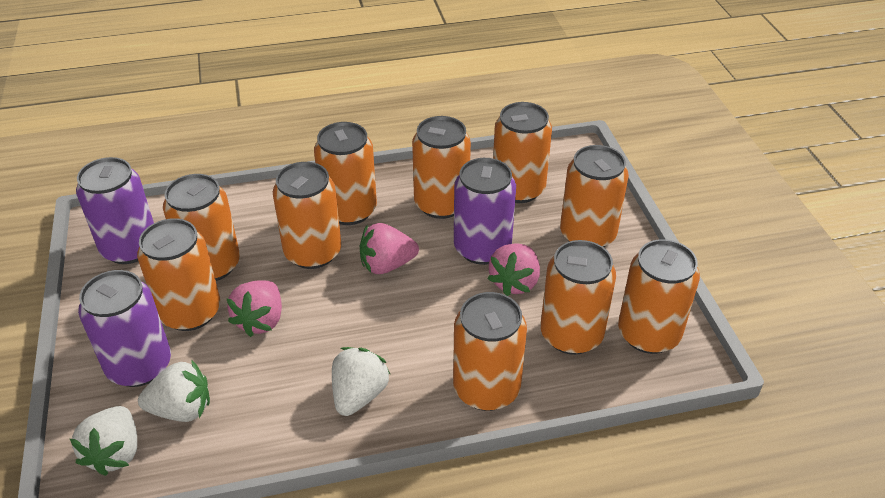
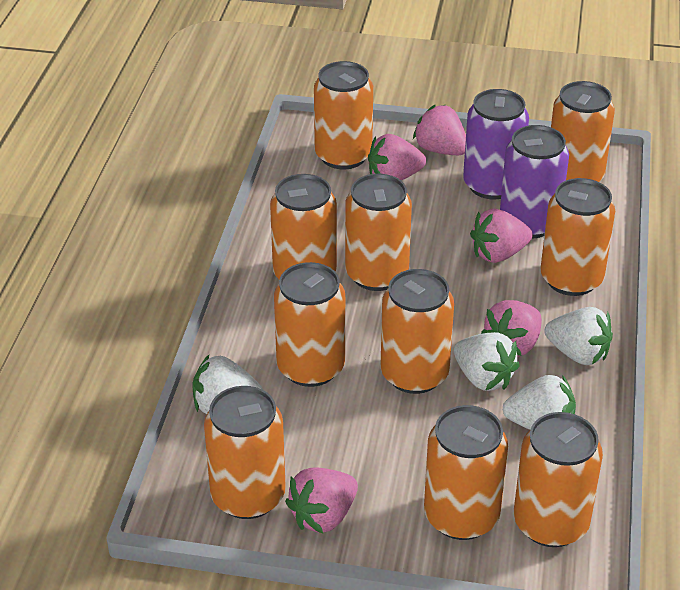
pink strawberry: [226,280,282,337] [360,223,419,274] [488,243,540,296] = 3 -> [285,467,358,534] [368,134,426,180] [413,105,466,155] [470,209,533,263] [481,300,542,357] = 5
purple can: [76,157,154,264] [78,270,171,387] [454,158,516,265] = 3 -> [463,89,529,199] [500,125,569,238] = 2
white strawberry: [70,406,137,476] [138,361,210,422] [332,347,390,416] = 3 -> [193,355,263,414] [454,332,520,391] [503,375,576,430] [544,307,613,365] = 4

